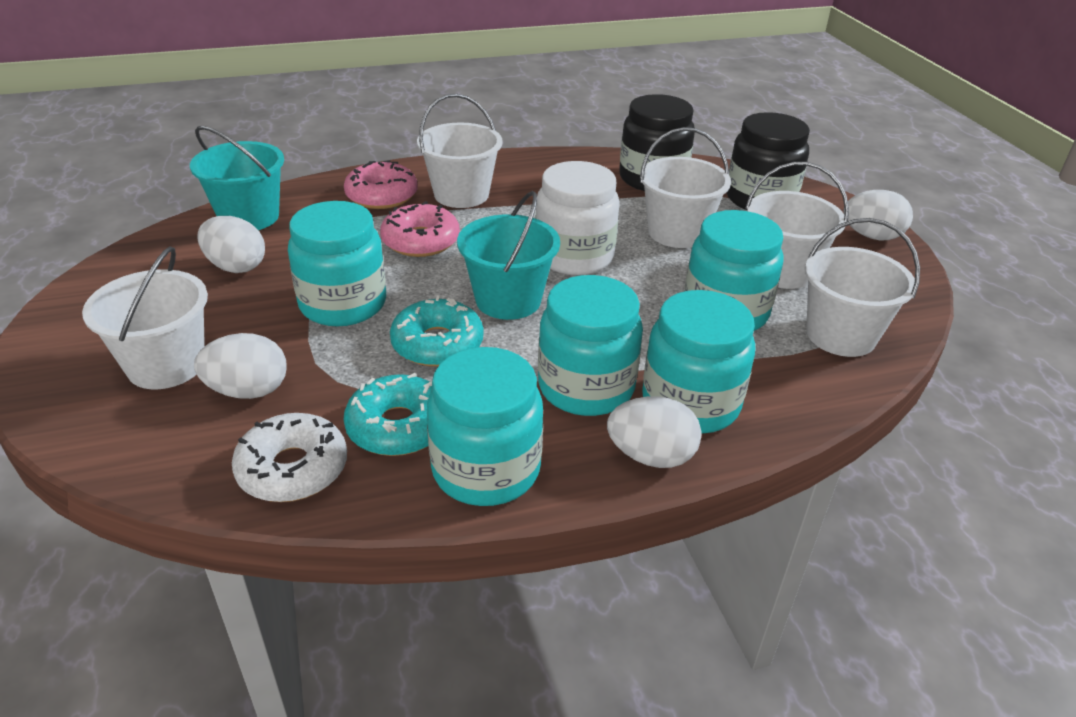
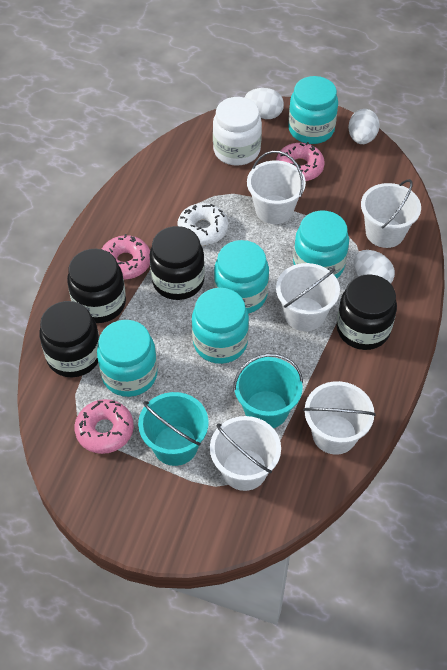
black jar: [619,94,695,191] [727,112,810,210] = 2 -> [39,301,99,377] [67,249,126,323] [149,226,205,300] [337,274,397,350] = 4
pink donut: [344,160,418,209] [380,201,460,257] = 2 -> [74,399,134,454] [102,234,150,280] [276,142,325,181] = 3
turquoise donut: [344,373,432,456] [390,296,484,367] = 2 -> none = 0
white egg: [194,333,287,399] [198,216,265,273] [607,396,702,468] [843,190,913,240] = 4 -> [244,88,284,119] [348,109,380,144] [354,250,395,284] = 3

